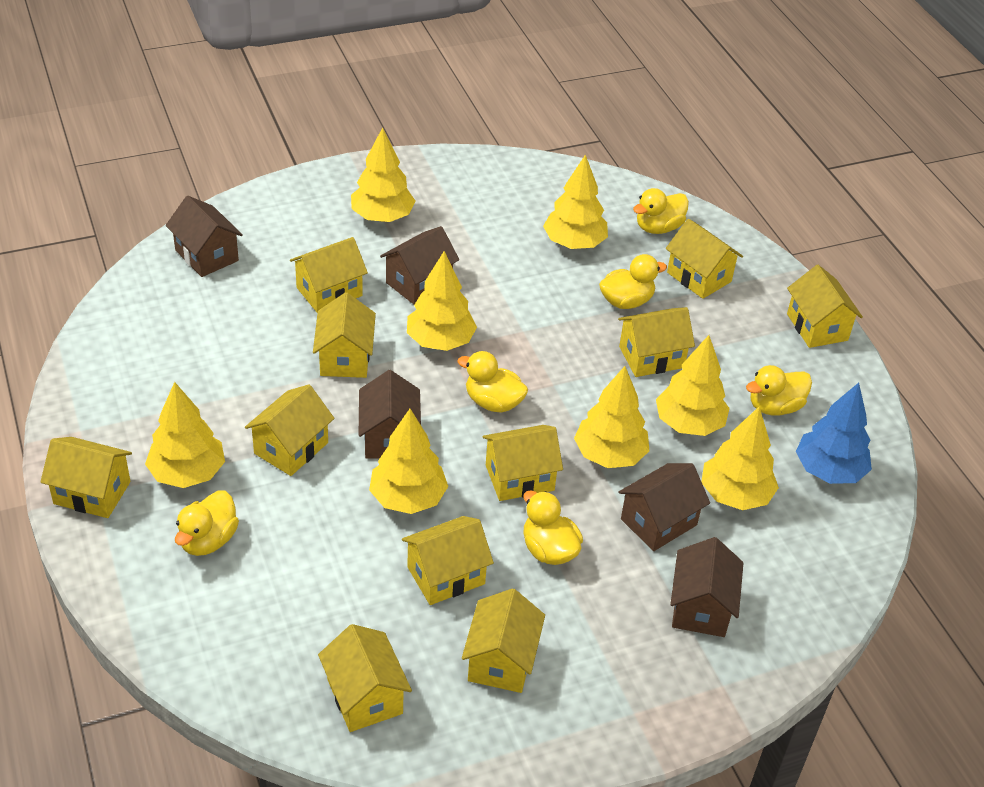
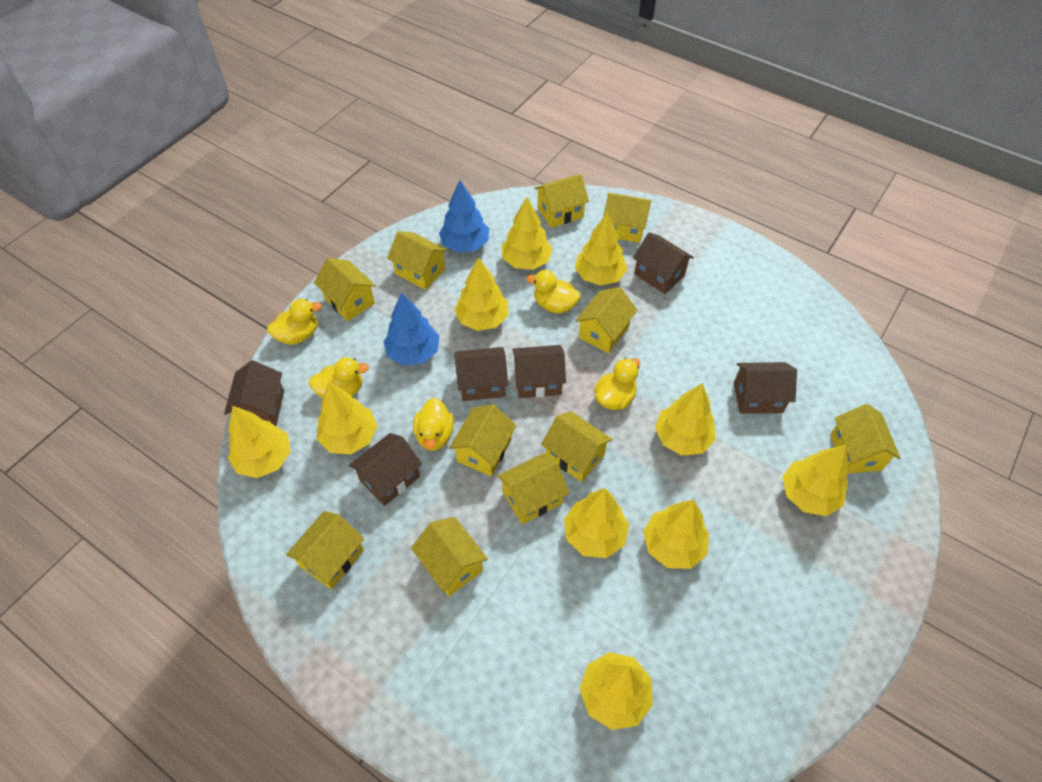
blue tree: [796,383,872,484] = 1 -> [383,292,439,366] [439,180,489,253] = 2
brown house: [166,196,243,277] [359,370,421,459] [380,226,459,305] [618,463,710,551] [670,537,743,637] = 5 -> [224,360,284,426] [349,433,422,506] [455,347,508,401] [512,345,566,398] [633,232,694,294] [734,362,797,414] = 6
yellow duck: [175,491,239,556] [457,351,528,413] [524,490,583,565] [599,254,667,309] [633,188,689,234] [746,365,812,416] = 6 -> [267,299,322,345] [309,357,369,398] [413,398,454,451] [526,270,581,313] [594,358,640,410] = 5
yellow tree: [145,382,225,488] [351,127,415,222] [369,409,448,514] [407,251,477,351] [543,154,608,249] [574,366,650,468] [656,335,730,436] [701,407,779,510] = 8 -> [228,406,290,478] [317,383,377,455] [454,257,508,331] [502,197,553,270] [564,488,629,558] [575,212,627,286] [580,652,653,730] [643,500,709,569] [655,383,716,456] [782,444,848,516] = 10

